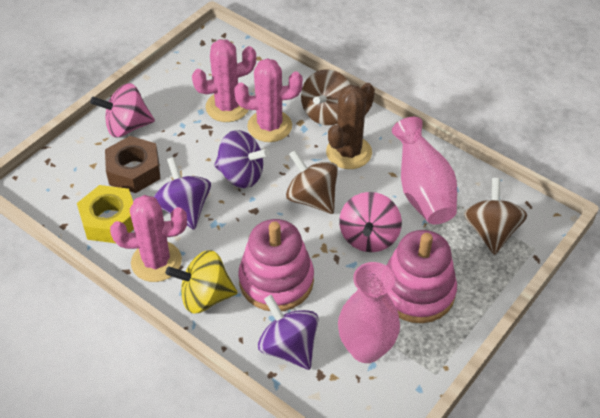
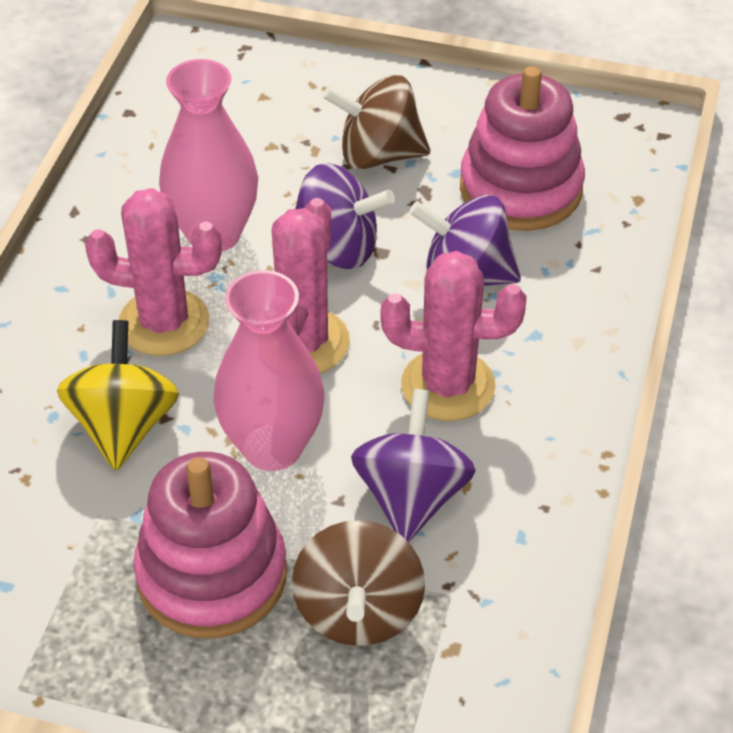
brown cactus: [326,83,375,169] = 1 -> none = 0
brown nut: [105,136,160,193] = 1 -> none = 0
brown spinning top: [286,150,338,214] [301,69,351,125] [464,178,527,255] = 3 -> [292,520,425,646] [323,75,430,170] = 2
pink spinning top: [90,83,155,137] [339,192,402,252] = 2 -> none = 0
yellow nut: [77,185,134,243] = 1 -> none = 0

